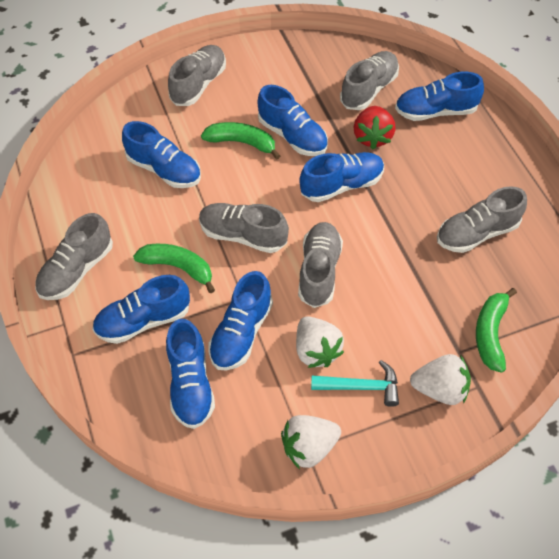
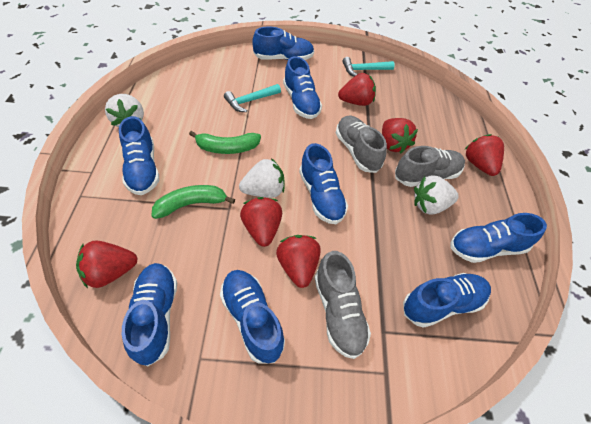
blue shoe: [92,275,190,344] [122,121,201,188] [166,319,215,429] [208,271,273,371] [258,85,328,156] [299,152,384,202] [395,71,484,121] = 7 -> [119,116,159,195] [122,263,177,366] [220,270,285,364] [252,26,314,60] [283,56,322,119] [299,143,348,224] [403,273,491,328] [450,213,547,263] = 8
green banana: [133,244,215,293] [201,122,280,159] [476,288,517,373] = 3 -> [152,185,235,219] [189,131,261,154] = 2
grey shoe: [35,213,113,300] [168,45,226,106] [199,203,289,253] [298,222,343,308] [340,51,399,110] [437,186,527,253] = 6 -> [314,251,371,359] [336,116,387,173] [395,146,465,187] = 3
red strawberry: [354,106,396,149] = 1 -> [76,241,138,289] [240,197,282,247] [276,235,321,288] [338,73,376,106] [382,118,418,154] [464,134,504,176] = 6
turquoise hammer: [311,360,399,407] = 1 -> [224,84,281,112] [342,57,395,77] = 2

